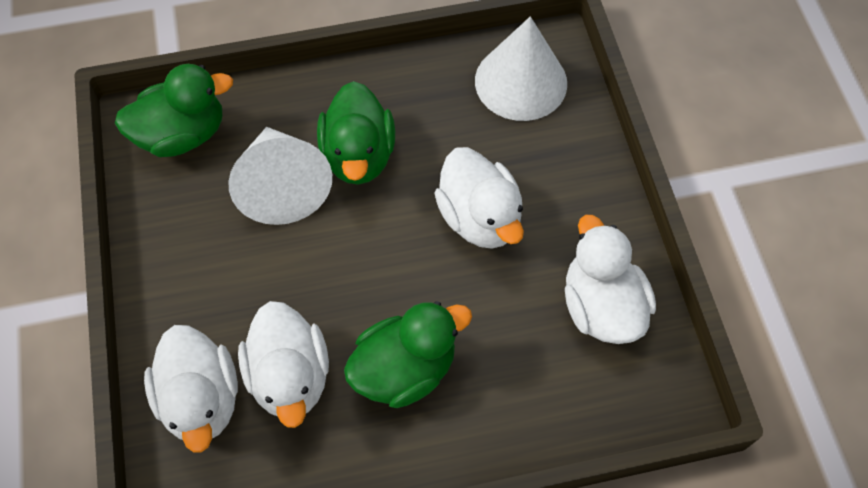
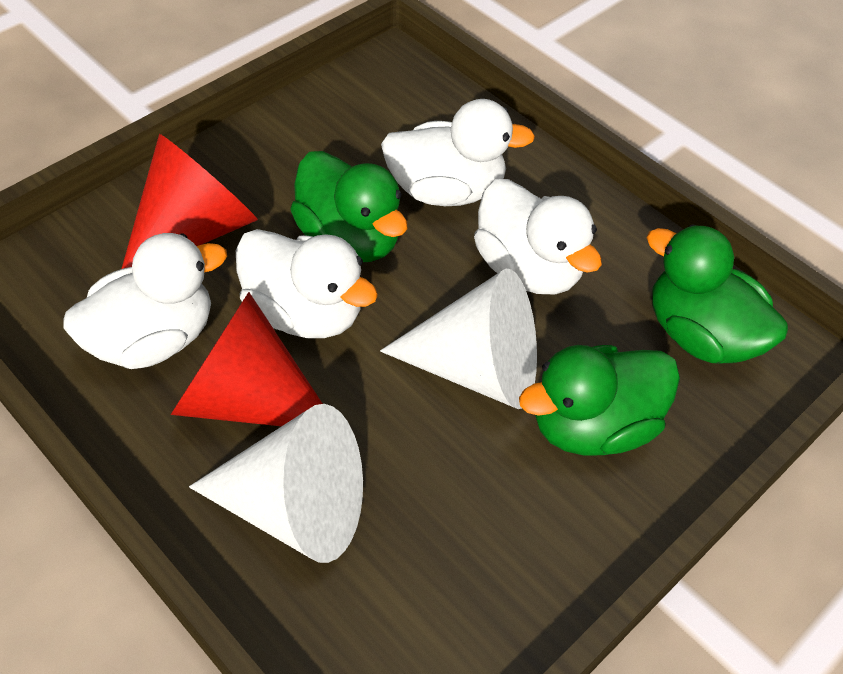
red cone: none = 0 -> [122,134,258,269] [171,292,323,426] = 2

